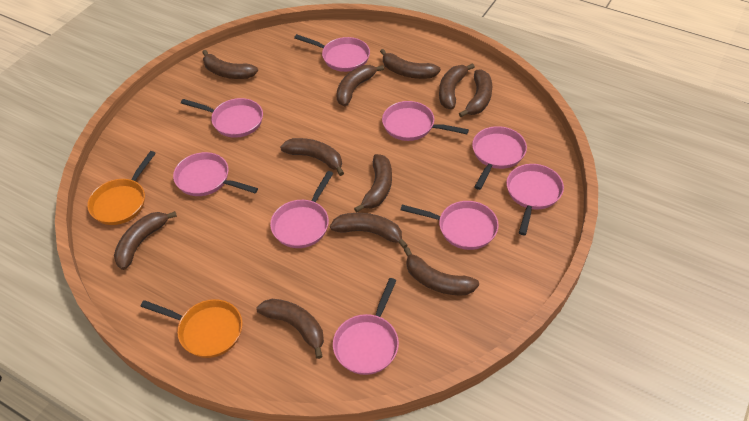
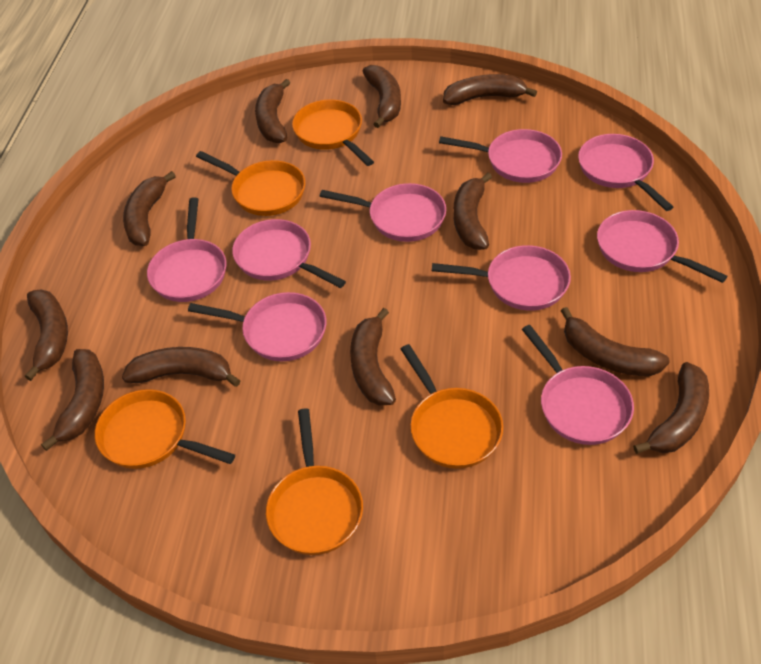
orange pan: [87,151,156,225] [140,299,242,358] = 2 -> [95,389,235,469] [196,151,305,216] [266,409,363,555] [292,100,374,166] [401,344,503,469] = 5

